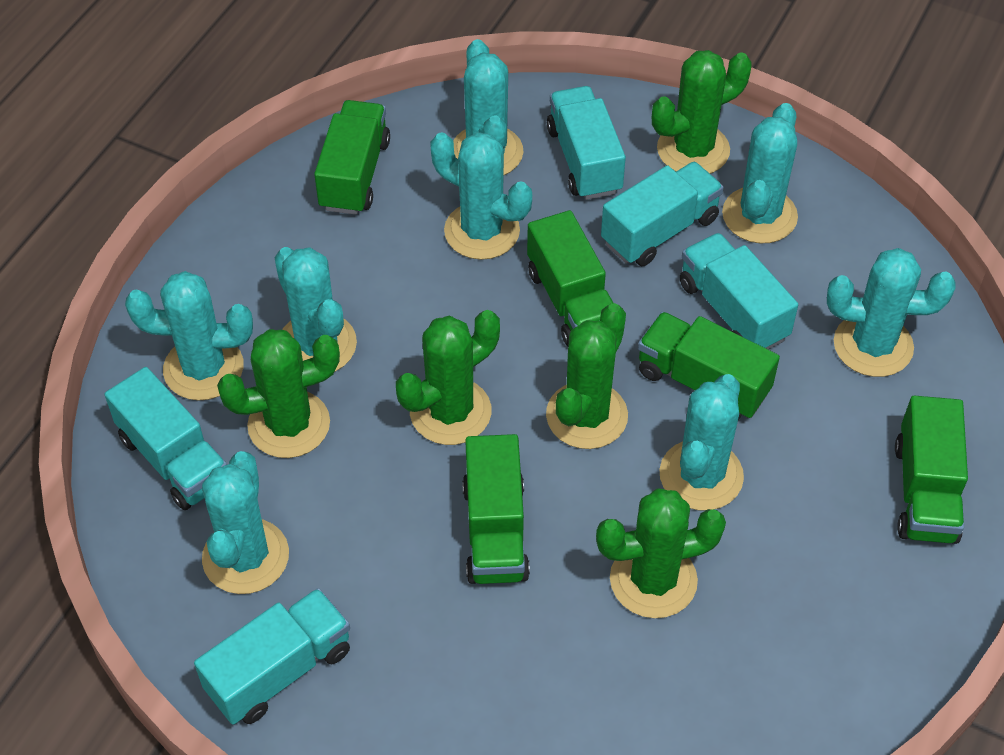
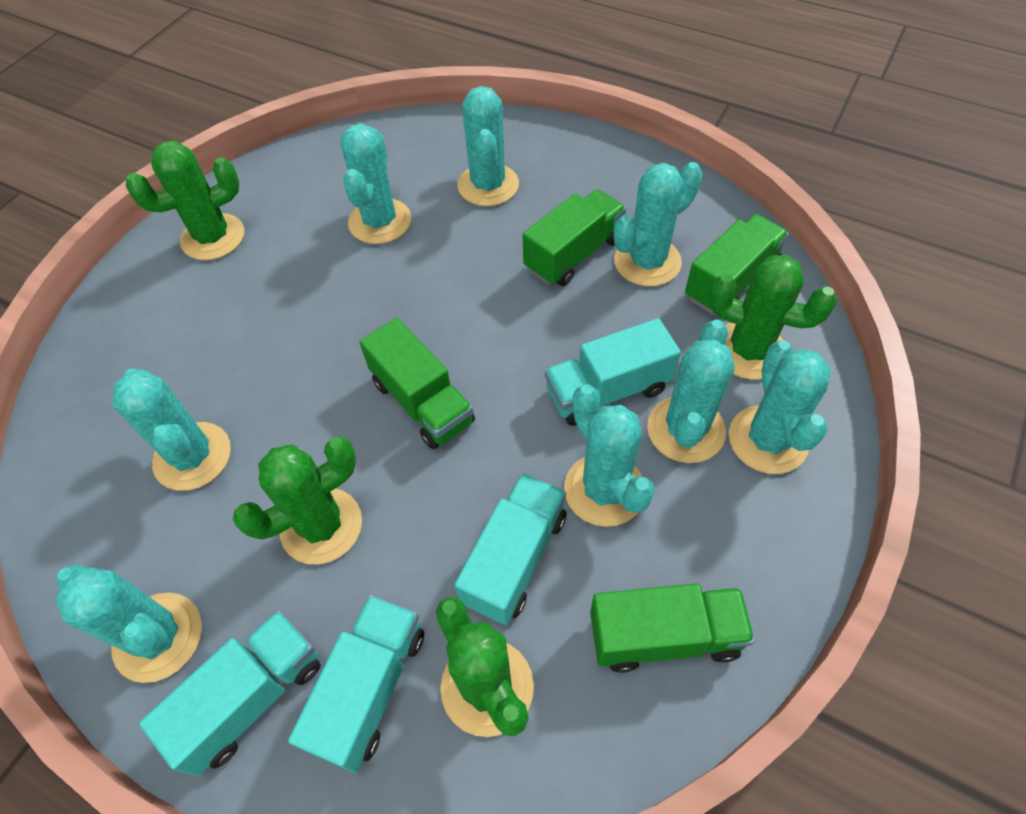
green cactus: [217,329,340,458] [396,310,500,445] [546,303,628,449] [596,488,726,618] [652,50,752,174] = 5 -> [126,141,244,260] [233,436,362,565] [436,597,534,737] [709,255,837,380] = 4
green truck: [314,100,390,215] [462,434,530,584] [527,210,613,347] [638,312,780,420] [895,395,968,544] = 5 -> [359,318,475,449] [523,189,626,286] [590,583,755,673] [685,214,789,315] = 4
turquoise truck: [105,367,227,510] [194,588,350,725] [547,86,626,200] [601,162,724,266] [680,233,798,349] = 5 -> [139,610,321,776] [288,595,424,773] [454,473,567,625] [545,318,681,426] = 4

